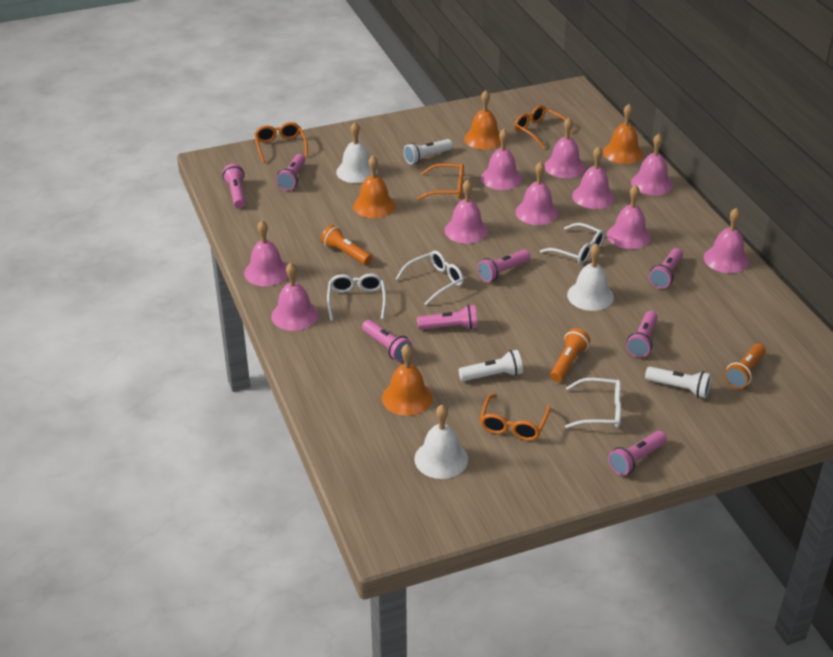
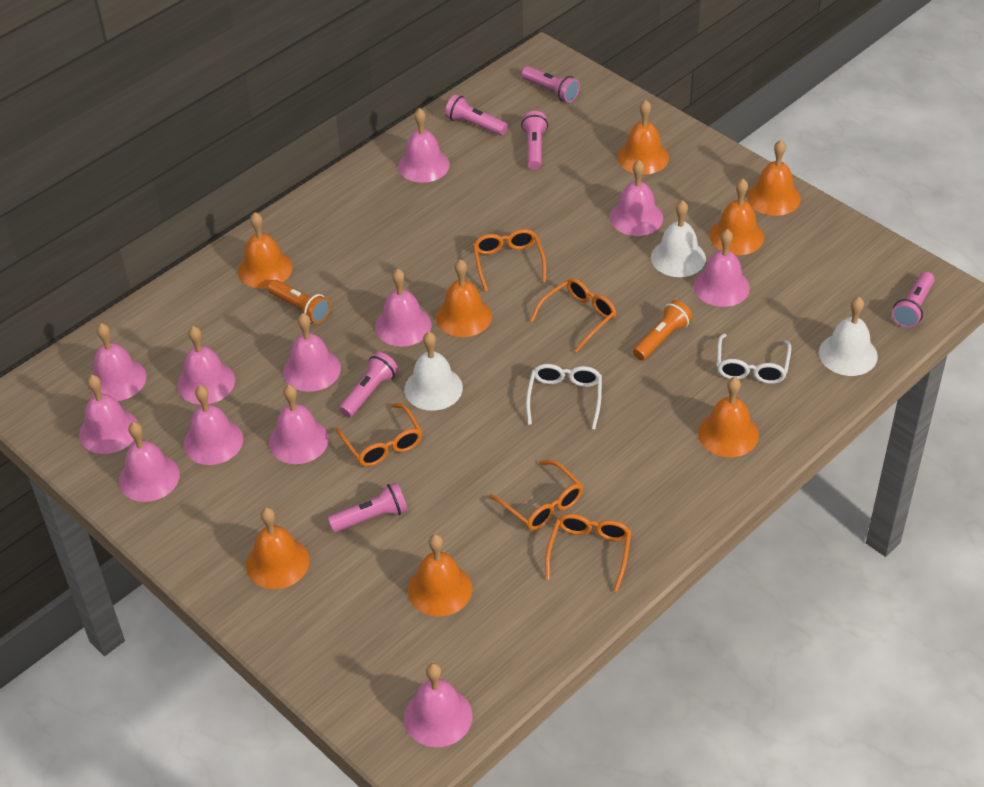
orange bell: [353,156,396,218] [382,344,433,416] [464,90,501,150] [603,104,643,164] = 4 -> [238,212,293,289] [246,507,310,589] [408,534,472,617] [436,259,492,337] [617,100,669,175] [698,377,759,457] [710,179,764,255] [747,140,801,216] = 8
orange flashlight: [321,225,372,265] [550,328,590,382] [724,344,766,389] = 3 -> [268,279,331,324] [633,300,693,360] = 2
orange glasses: [254,122,308,163] [417,163,464,200] [480,394,551,441] [514,105,573,148] = 4 -> [335,403,422,467] [473,229,546,292] [489,460,583,530] [530,278,616,352] [545,514,631,592] = 5
pink bell: [244,220,288,286] [271,262,319,331] [445,179,488,244] [481,129,522,190] [515,162,558,225] [544,118,585,178] [572,146,614,209] [607,185,651,249] [631,134,673,195] [704,208,749,273] = 10 -> [79,375,138,454] [89,323,147,401] [119,422,180,502] [177,326,235,404] [183,385,243,465] [269,385,329,464] [283,313,341,392] [375,269,432,347] [398,108,450,183] [404,663,472,747] [610,160,663,236] [694,229,750,307] = 12
pink flashlight: [223,164,245,208] [276,154,305,190] [362,320,413,362] [417,304,478,330] [478,250,530,282] [608,431,667,476] [626,311,658,357] [649,248,683,289] = 8 -> [328,482,408,532] [339,352,398,418] [445,94,508,136] [521,66,580,103] [521,111,548,170] [892,272,935,328] = 6
white flashlight: [404,139,453,164] [458,350,523,381] [645,367,711,398] = 3 -> none = 0
white glasses: [327,274,386,321] [396,250,464,305] [540,223,605,264] [565,378,621,428] = 4 -> [526,364,602,430] [717,334,791,384] = 2

